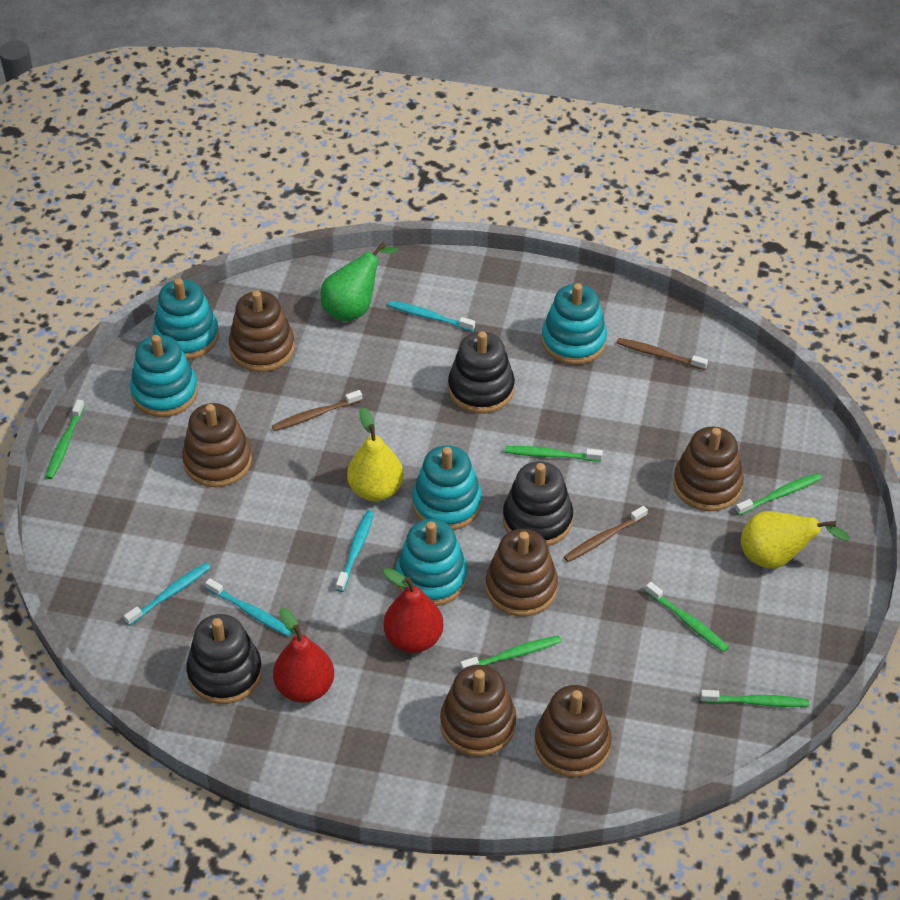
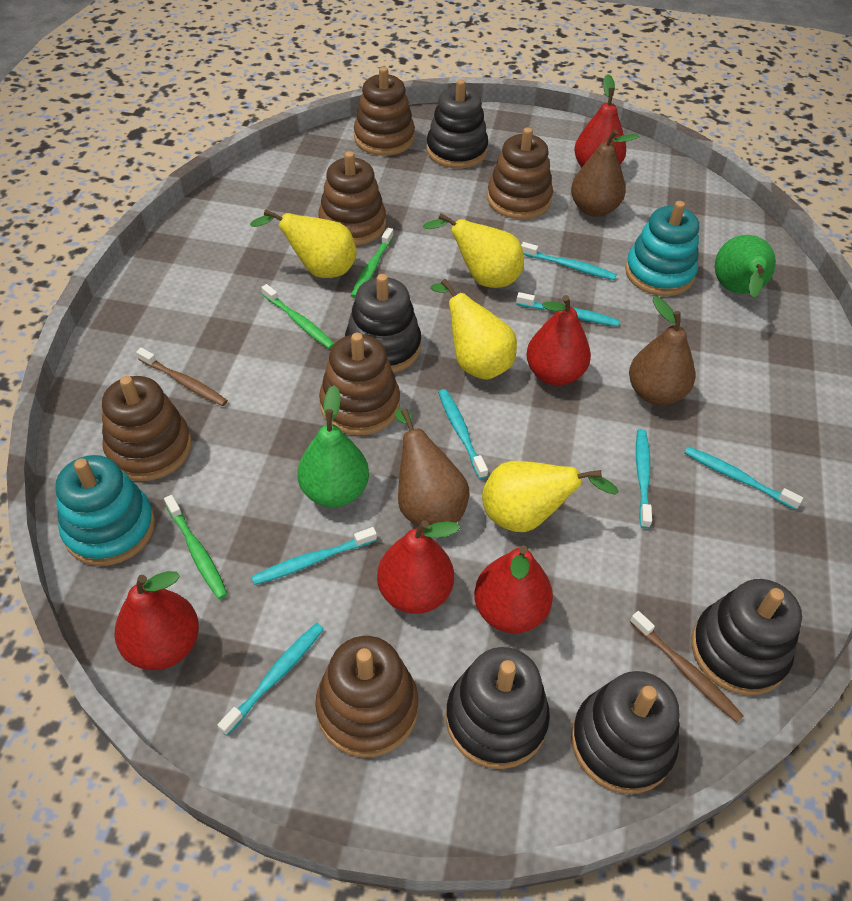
black stacking toy: [186,614,262,704] [448,331,515,413] [503,461,573,546] = 3 -> [345,274,421,373] [427,79,488,168] [446,647,550,769] [571,671,680,794] [691,579,802,695] = 5
brown pear: none = 0 -> [395,408,469,527] [571,129,639,217] [629,296,695,405] = 3
brown toothbrush: [272,390,362,431] [564,506,648,562] [617,338,708,370] = 3 -> [136,348,228,406] [630,611,744,723] = 2
green pear: [320,242,398,322] = 1 -> [297,385,369,507] [715,235,776,298] = 2
green toothbrush: [45,400,85,479] [460,635,561,670] [505,446,603,461] [645,582,729,652] [700,690,809,707] [735,473,822,515] = 6 -> [164,495,228,599] [261,284,334,349] [351,228,394,298] = 3
red pear: [273,608,334,703] [383,568,443,653] = 2 -> [114,571,199,670] [377,520,460,614] [474,545,553,633] [526,295,591,386] [574,74,626,167] = 5
turquoise stacking toy: [130,335,198,417] [153,278,219,360] [396,519,468,606] [412,445,482,530] [541,283,607,365] = 5 -> [55,455,155,566] [625,201,699,296] = 2
turquoise toothbrush: [124,563,211,626] [205,578,291,636] [336,510,374,592] [388,301,475,331] = 4 -> [218,623,324,736] [251,527,377,585] [438,389,488,479] [516,292,619,327] [521,242,617,280] [636,429,652,529] [684,447,803,510] = 7
yellow pear: [347,407,404,501] [741,511,850,569] = 2 -> [250,209,357,278] [423,213,524,288] [430,279,517,380] [482,461,619,532] = 4

